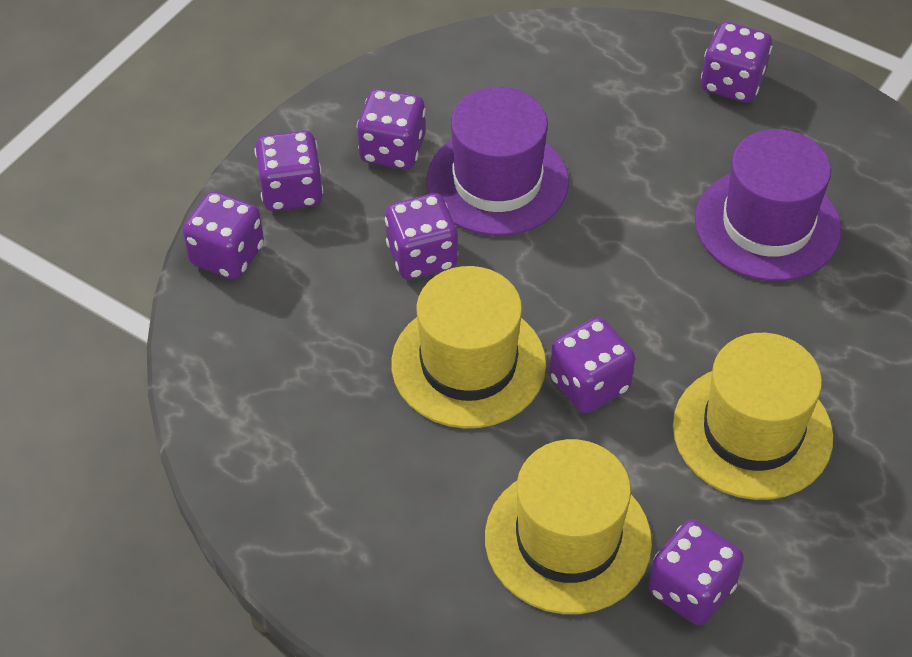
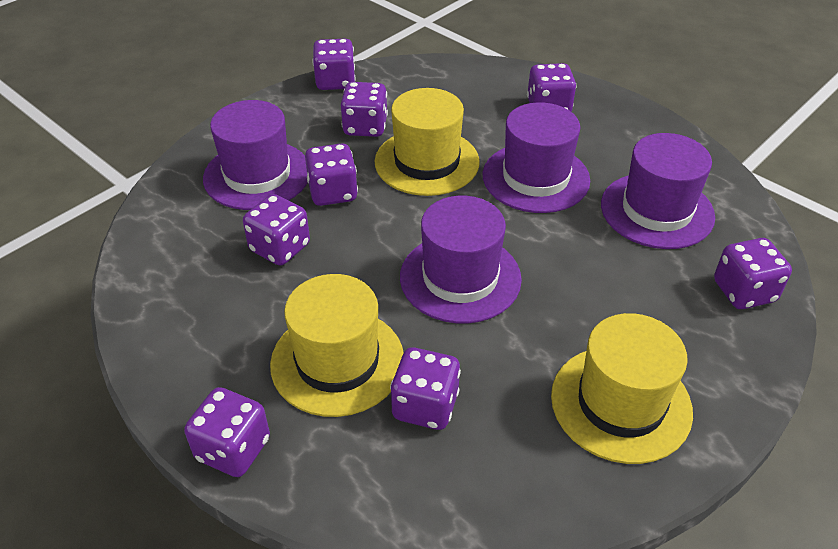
purple dice: [183,191,264,280] [255,131,323,211] [357,89,426,170] [385,193,458,280] [550,317,635,413] [648,519,744,625] [701,22,772,103] = 7 -> [184,387,270,477] [243,194,310,266] [305,143,358,206] [312,39,356,90] [341,82,388,137] [390,347,461,430] [527,63,577,112] [714,238,792,309] = 8
purple hat: [427,87,569,236] [695,129,841,281] = 2 -> [203,100,308,210] [400,196,522,323] [483,102,590,213] [601,133,715,249] = 4

